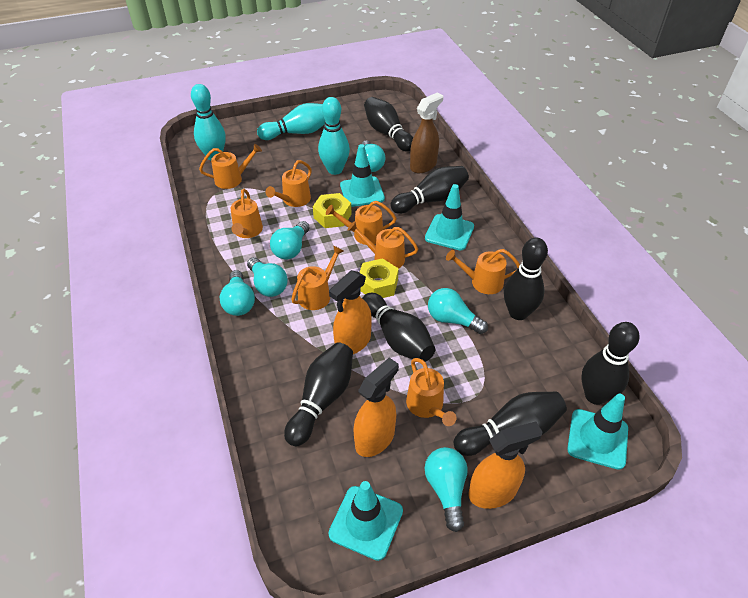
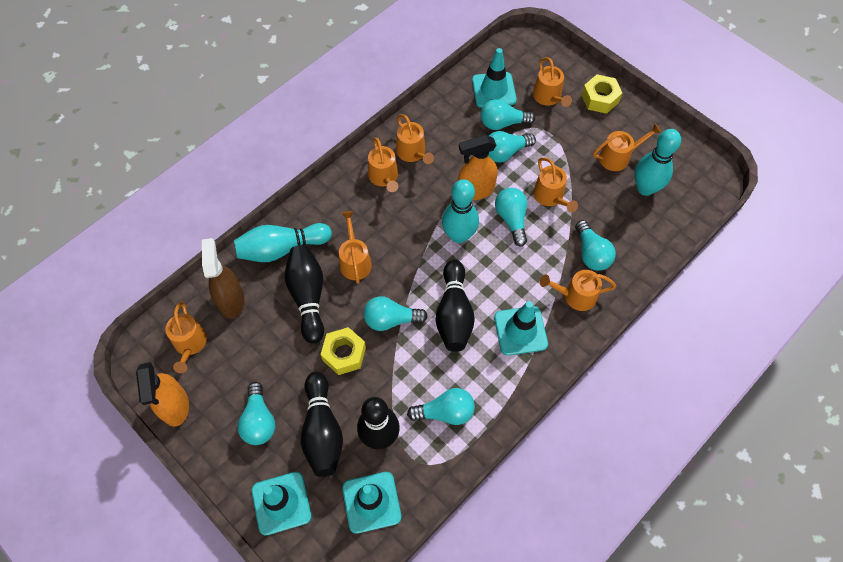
black bowling pin: [284,342,353,447] [362,293,435,362] [364,97,413,151] [390,166,469,214] [453,392,567,456] [504,238,548,320] [582,322,640,405] = 7 -> [285,245,324,343] [301,372,343,477] [357,397,400,449] [436,260,475,352] = 4
orange spray bottle: [329,270,372,354] [353,358,399,457] [468,421,543,509] = 3 -> [136,362,189,427] [458,135,498,201] = 2
turquoise light bulb: [220,270,255,316] [247,257,288,297] [270,221,310,260] [361,140,386,172] [425,447,468,532] [428,288,488,334] = 6 -> [237,382,275,445] [364,296,428,331] [407,388,475,425] [481,99,535,130] [488,131,536,163] [495,188,527,247] [575,220,616,271] = 7

